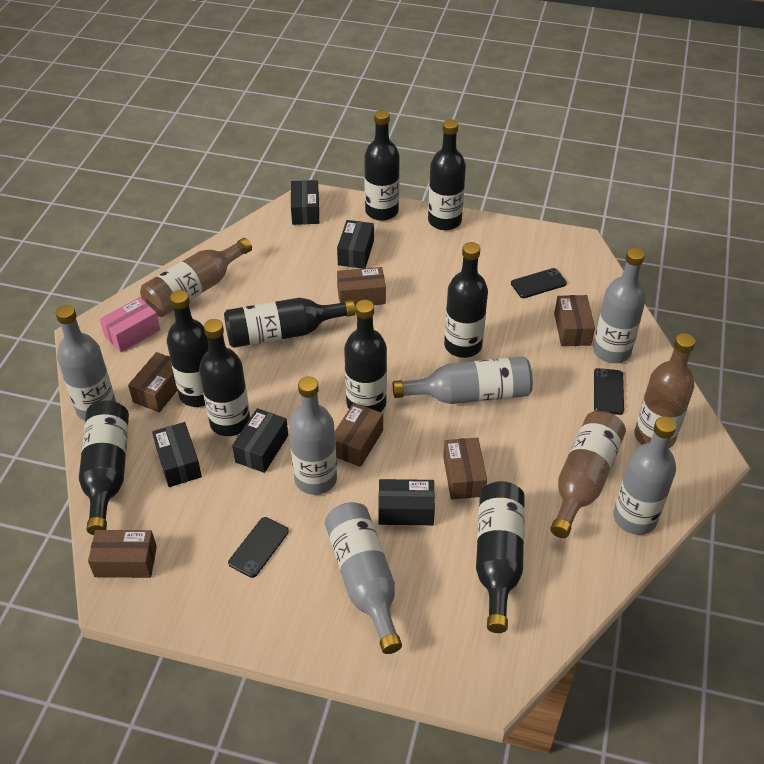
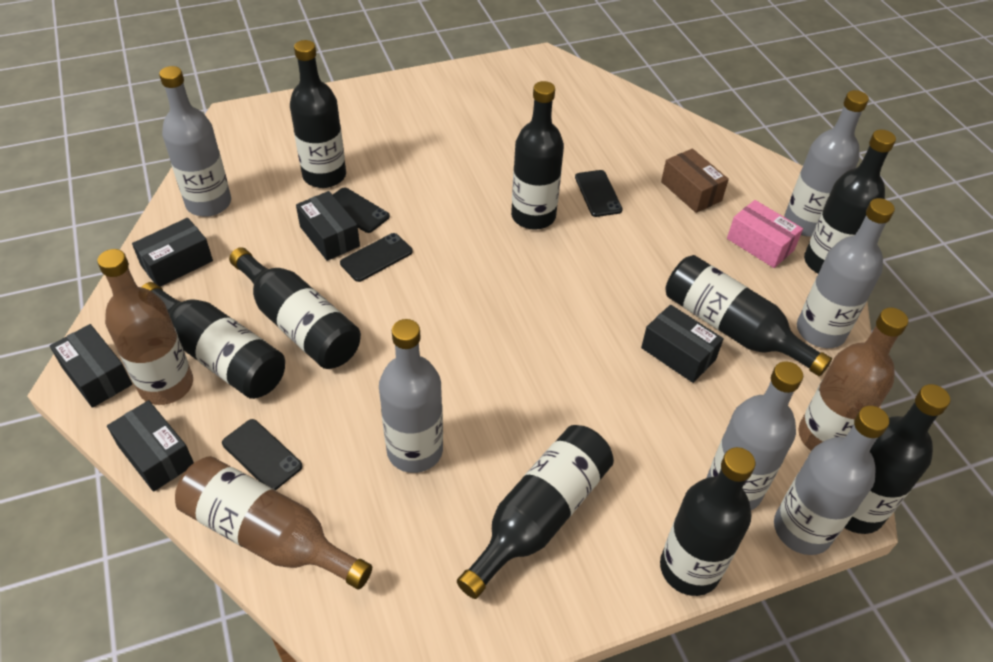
black phone: [228,517,289,578] [511,268,567,298] [594,368,624,415] = 3 -> [222,419,303,490] [333,187,390,233] [340,233,413,282] [575,170,623,217] = 4
brown box: [88,530,157,578] [128,352,177,412] [335,403,383,467] [337,267,386,306] [443,438,487,499] [554,295,595,346] = 6 -> [661,149,729,213] = 1

